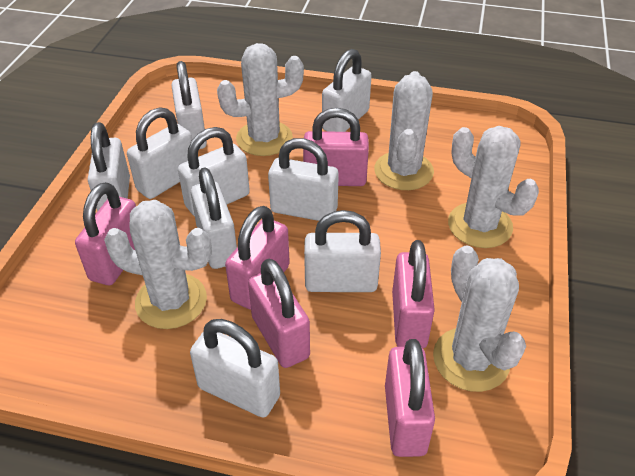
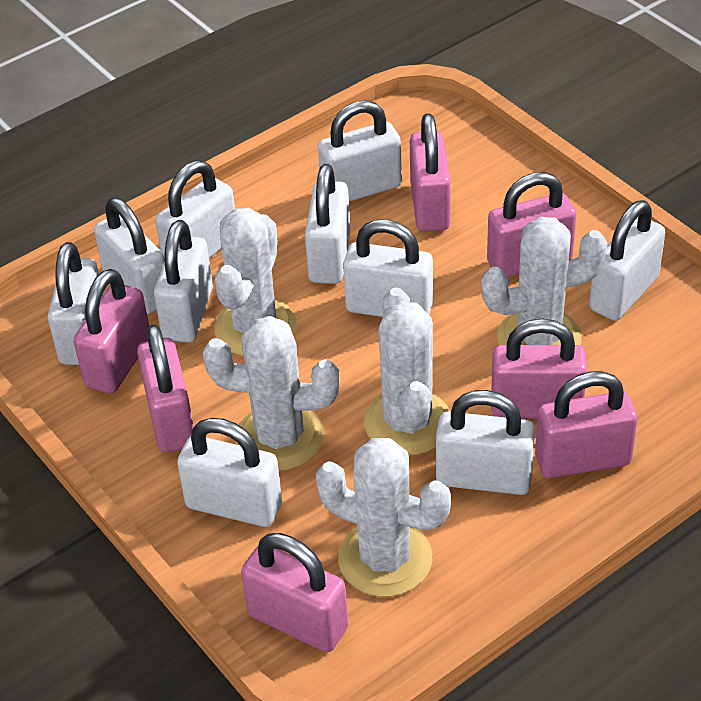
pink padlock: [75,182,136,285] [225,206,290,310] [248,259,310,368] [303,108,369,186] [385,339,435,457] [392,240,435,348] = 6 -> [74,269,149,394] [137,324,194,452] [241,533,348,652] [410,113,451,231] [487,172,576,277] [491,319,587,419] [535,371,638,478] = 7
white padlock: [88,122,130,211] [127,107,192,199] [171,61,207,149] [178,127,250,216] [190,168,237,269] [190,319,280,418] [268,138,339,221] [304,210,381,292] [322,49,371,132] = 9 -> [48,242,103,365] [94,198,165,314] [154,220,213,343] [155,160,235,258] [177,418,282,527] [305,164,351,284] [318,100,402,202] [343,219,433,317] [436,390,535,495] [589,200,665,321] = 10

